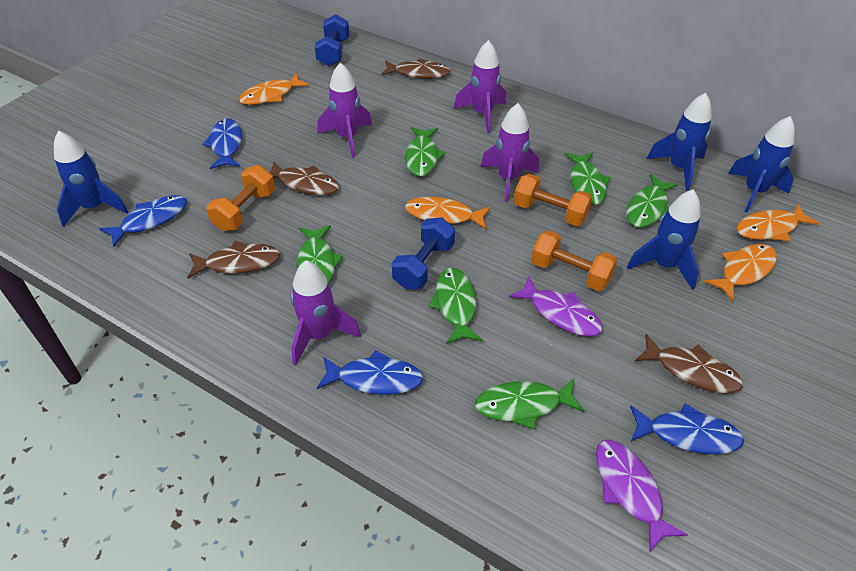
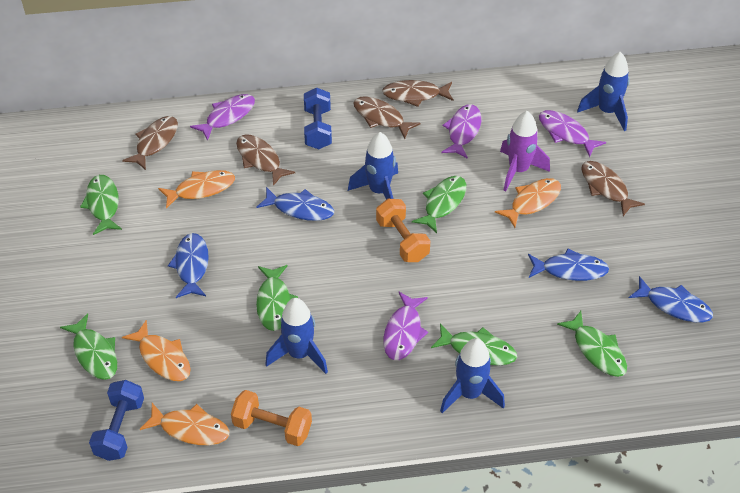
brown fish: [187,241,280,279] [269,162,339,195] [381,58,451,79] [635,334,743,393] = 4 -> [122,116,178,170] [236,134,295,186] [353,96,421,139] [382,80,454,107] [581,161,645,216] = 5
orange dumbbell: [206,165,275,231] [514,174,593,226] [531,230,617,291] = 3 -> [231,390,312,446] [376,199,430,262] = 2
purple fish: [509,276,603,336] [596,440,688,552] = 2 -> [190,94,255,141] [383,292,428,360] [441,104,481,159] [539,110,606,157] = 4
purple rocket: [291,260,361,366] [317,62,372,158] [454,40,506,133] [480,103,539,202] = 4 -> [500,111,550,191] = 1

